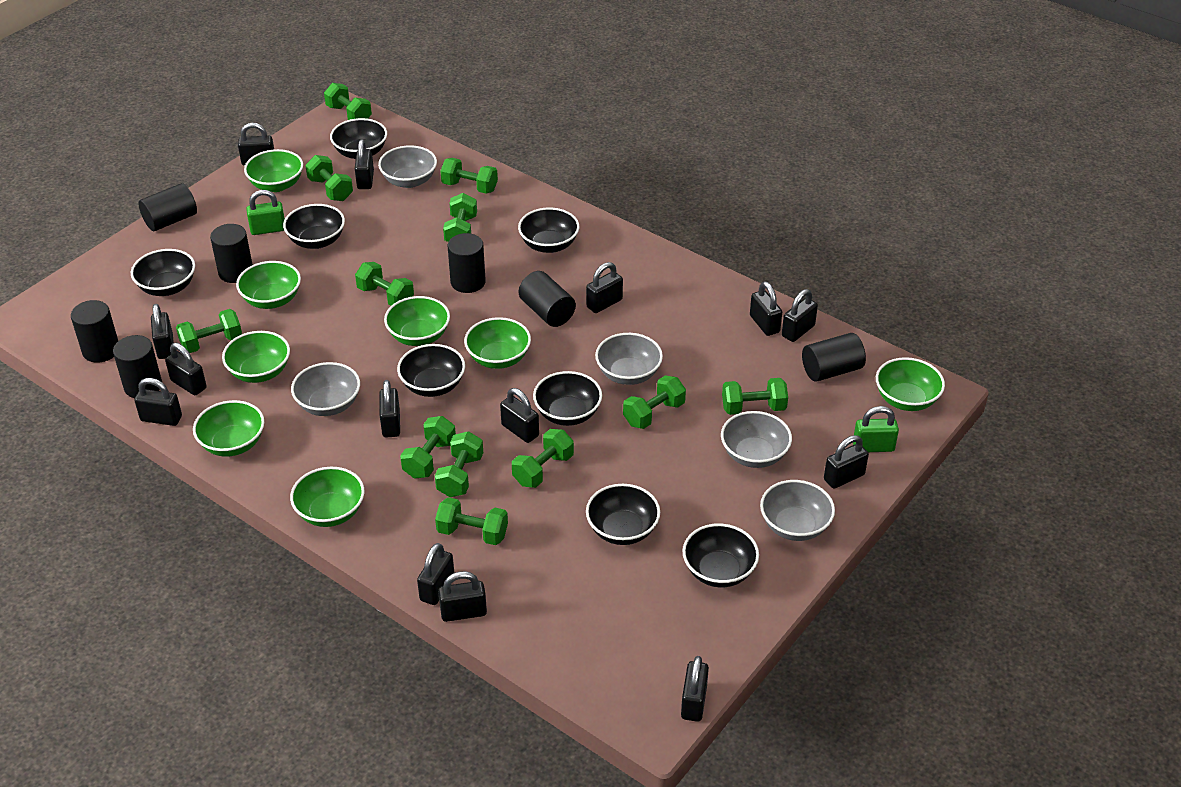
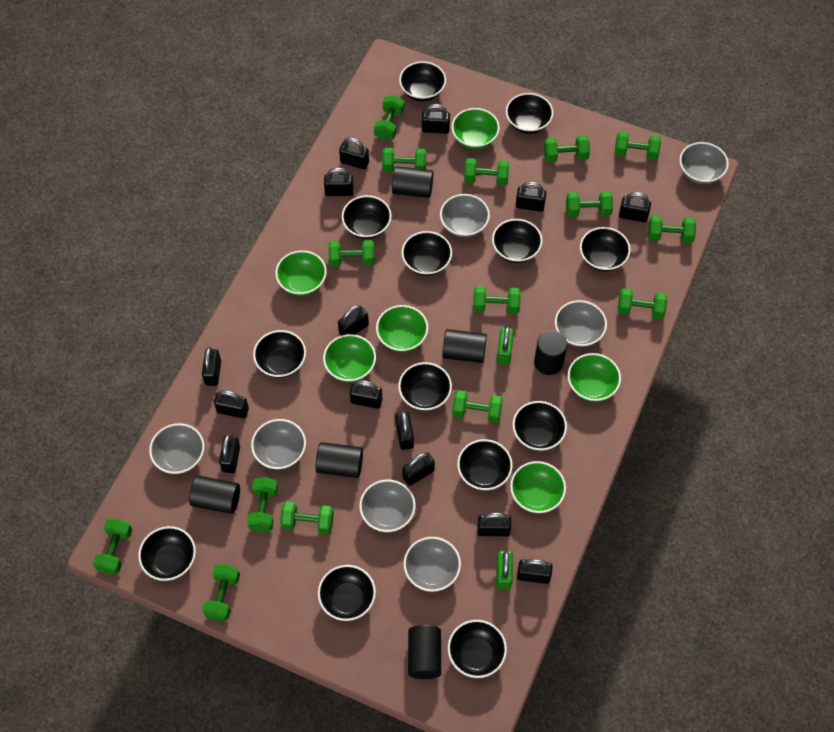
black bowl: [131,249,195,296] [283,204,345,249] [330,118,387,159] [397,344,465,397] [518,208,579,253] [533,371,602,426] [586,484,660,545] [682,523,759,588] = 8 -> [138,526,196,581] [253,330,306,378] [318,565,376,621] [342,195,392,239] [398,362,452,411] [399,61,446,102] [401,231,452,276] [448,620,507,678] [457,439,513,490] [492,219,543,263] [506,93,554,134] [513,401,567,451] [580,227,631,272] = 13
black cylinder: [71,300,118,363] [113,335,162,398] [139,183,197,231] [210,224,253,283] [448,233,486,293] [519,271,576,327] [802,333,866,382] = 7 -> [189,475,240,514] [316,442,363,478] [392,166,433,198] [408,625,441,679] [442,329,487,363] [534,330,567,375] = 6
green bowl: [193,400,264,457] [222,331,290,383] [236,261,301,309] [244,149,303,192] [290,467,364,527] [384,296,450,346] [464,317,531,369] [876,357,945,411] = 8 -> [275,250,327,296] [323,334,376,382] [376,305,428,352] [452,108,500,149] [510,461,566,513] [568,353,621,402] = 6
green dumbbell: [176,309,242,353] [305,155,353,201] [324,83,372,120] [355,262,414,306] [400,416,456,479] [435,431,483,497] [435,497,508,545] [440,158,498,194] [443,193,477,242] [512,429,574,488] [623,375,686,429] [722,378,788,415] = 12 -> [93,519,132,574] [202,564,240,621] [247,477,278,532] [280,502,334,534] [328,240,375,267] [374,95,404,140] [382,148,426,172] [452,390,503,423] [464,158,509,185] [473,286,521,314] [544,136,590,163] [566,191,613,217] [615,132,661,160] [618,288,667,319] [648,216,696,243] = 15
grey bowl: [291,362,360,416] [378,145,437,188] [595,333,663,385] [721,411,792,468] [760,480,835,541] = 5 -> [149,423,204,474] [251,419,306,469] [359,480,416,532] [404,537,461,592] [440,194,490,238] [555,300,607,347] [680,142,729,184] = 7

